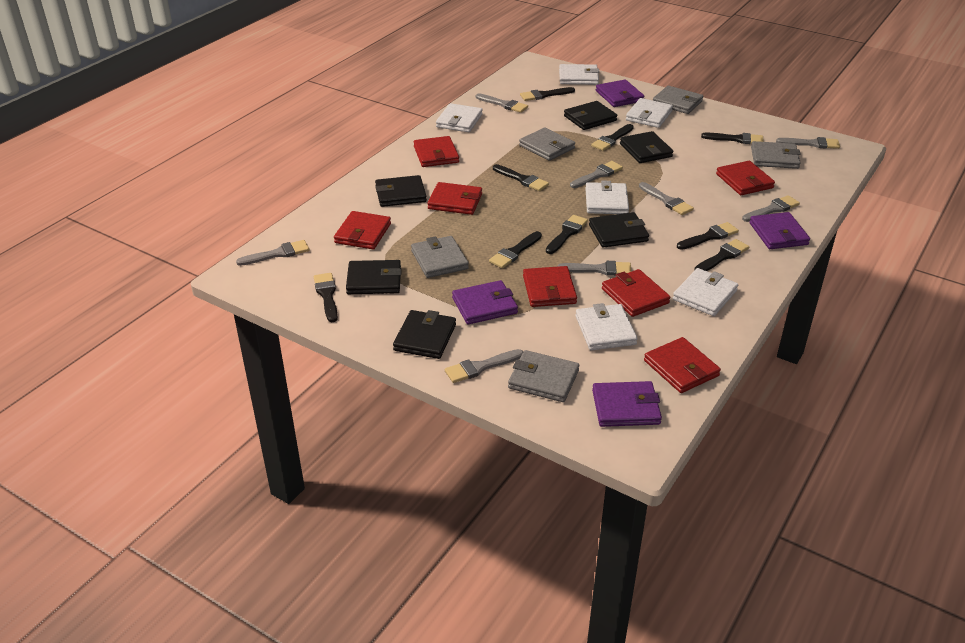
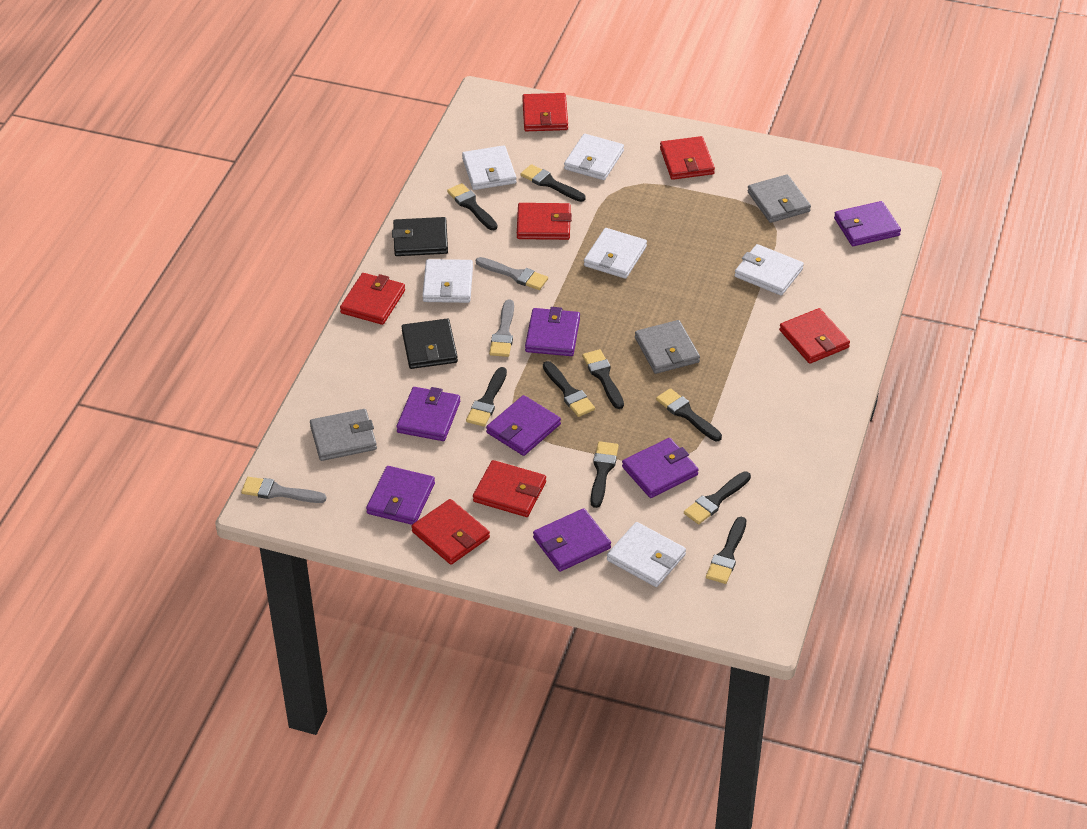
black wallet: [346,260,402,294] [375,175,427,207] [393,310,456,359] [564,101,617,130] [589,212,649,248] [620,131,673,163] = 6 -> [392,217,448,256] [402,319,458,369] = 2
grey brush: [236,240,309,266] [445,349,523,383] [476,94,528,113] [557,261,632,276] [570,161,623,188] [639,182,694,215] [742,195,800,222] [776,137,840,149] = 8 -> [241,477,327,503] [476,257,548,290] [489,299,514,357] = 3
grey wallet: [411,236,469,278] [508,350,579,402] [519,128,575,161] [653,86,703,114] [751,141,801,169] = 5 -> [310,409,377,461] [635,320,700,374] [747,174,811,223] = 3
purple wallet: [452,280,518,325] [592,381,662,427] [596,80,644,107] [750,212,810,249] = 4 -> [366,466,435,525] [396,387,460,441] [486,395,561,456] [525,307,580,356] [533,508,611,572] [622,438,699,498] [834,201,901,246] = 7

